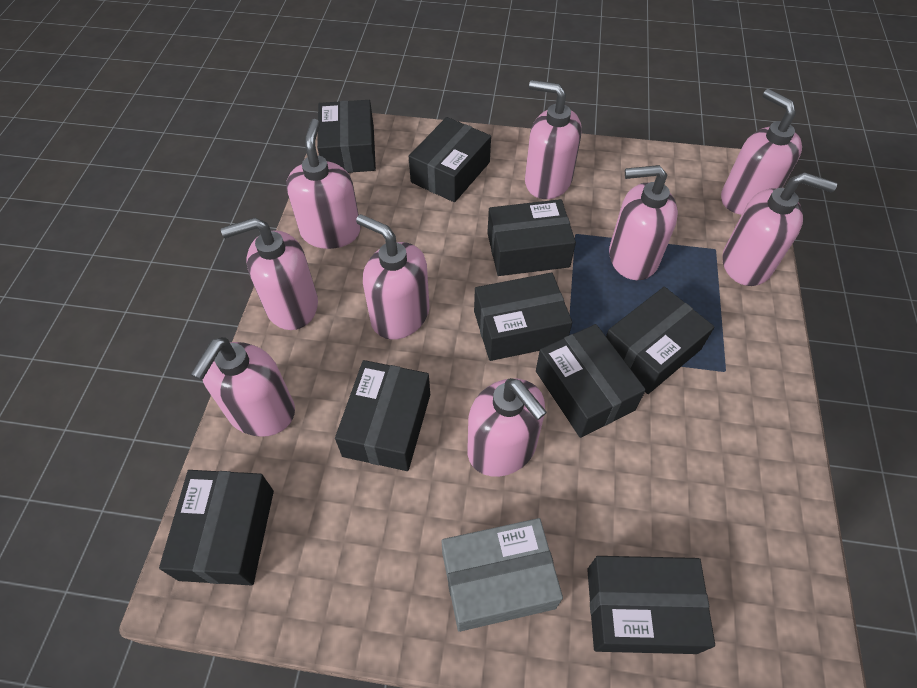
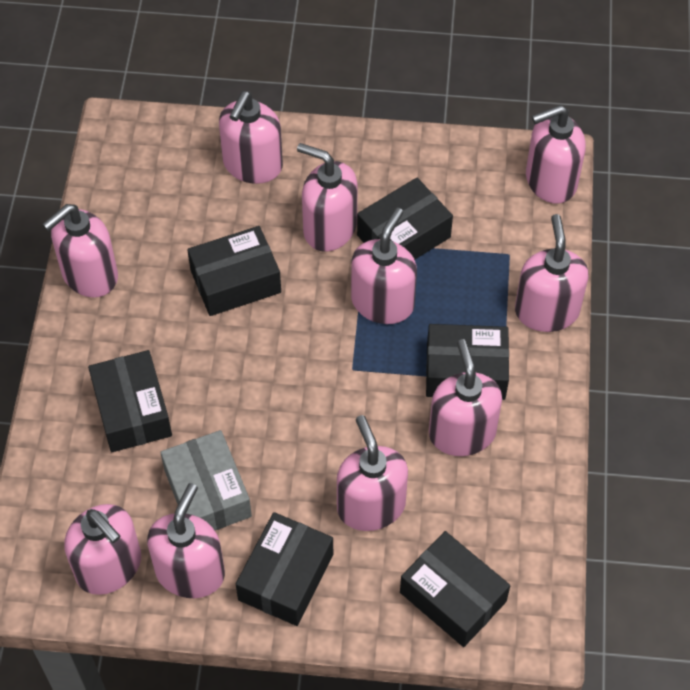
black box: [159,470,274,585] [317,100,376,173] [335,360,430,471] [409,117,491,202] [474,273,572,361] [487,199,576,276] [536,324,646,438] [587,556,715,654] [606,287,715,394] = 9 -> [88,350,172,452] [187,226,281,316] [236,512,333,626] [357,178,453,260] [400,531,510,647] [426,324,509,400] = 6
pink soap dispenser: [191,337,295,437] [221,217,318,330] [286,119,361,249] [356,214,430,340] [468,378,547,477] [525,80,582,199] [609,165,678,280] [721,89,802,215] [723,172,837,286] = 9 -> [42,204,118,297] [64,504,141,595] [147,483,225,598] [219,91,283,184] [297,143,358,252] [337,415,408,531] [351,208,417,324] [429,339,502,456] [515,214,588,332] [526,105,586,204] = 10

